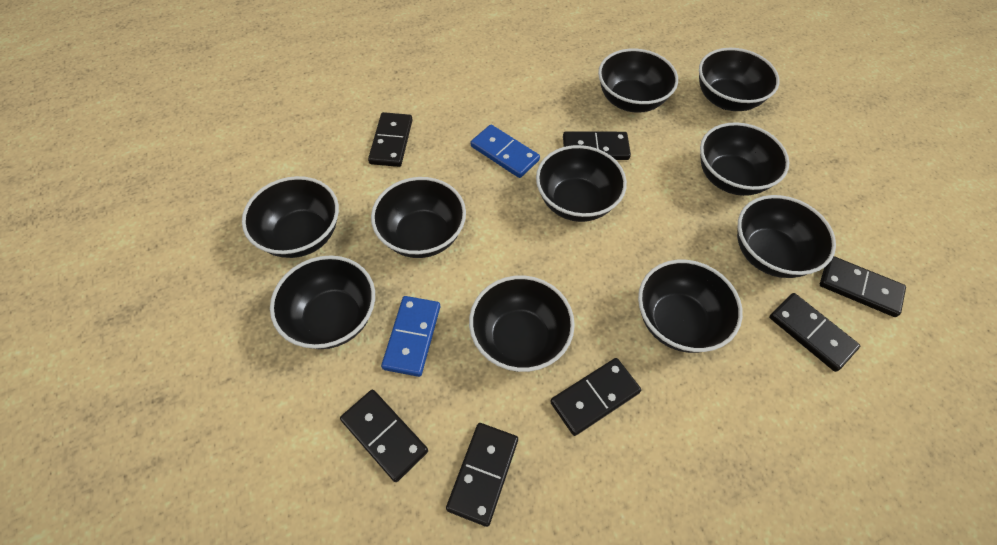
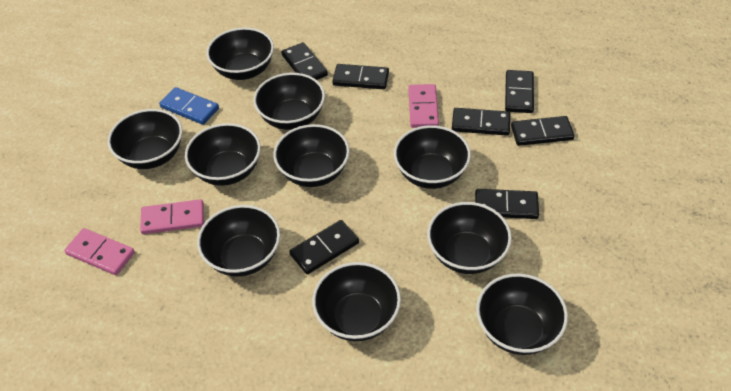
blue domino: [381,296,440,377] [471,125,540,178] = 2 -> [159,87,219,125] = 1
pink domino: none = 0 -> [64,228,135,275] [140,199,204,234] [408,84,439,128] = 3

